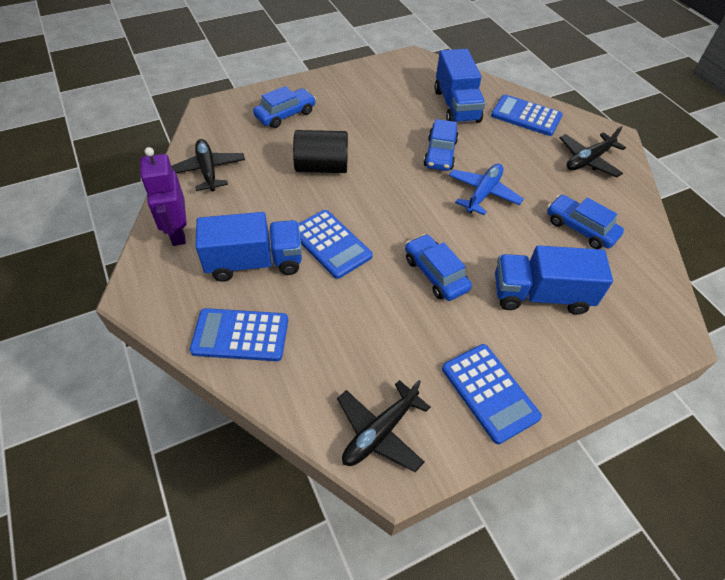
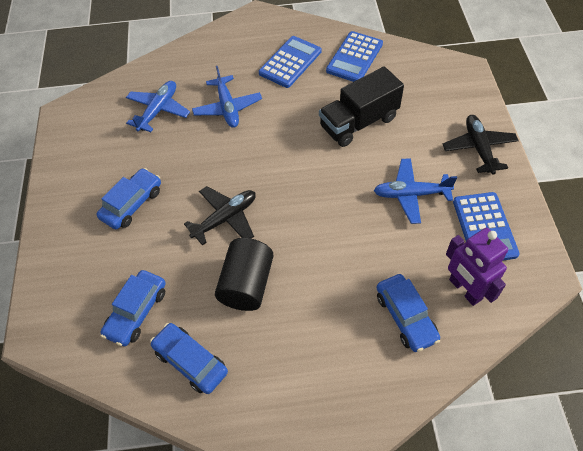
black plane: [172,139,245,192] [337,380,430,472] [560,126,626,178] = 3 -> [184,186,256,246] [443,115,519,175] = 2
black truck: none = 0 -> [319,67,404,147] = 1
blue calculator: [190,308,288,361] [299,210,373,279] [442,344,542,444] [491,94,563,136] = 4 -> [259,36,322,88] [326,31,383,82] [453,192,520,260] = 3
blue plane: [449,164,524,215] = 1 -> [126,81,190,132] [192,66,262,128] [374,158,457,224] = 3
blue truck: [196,212,302,282] [435,49,485,123] [495,245,613,315] = 3 -> none = 0

